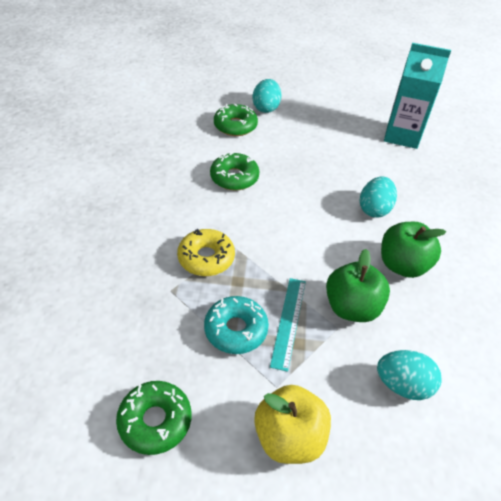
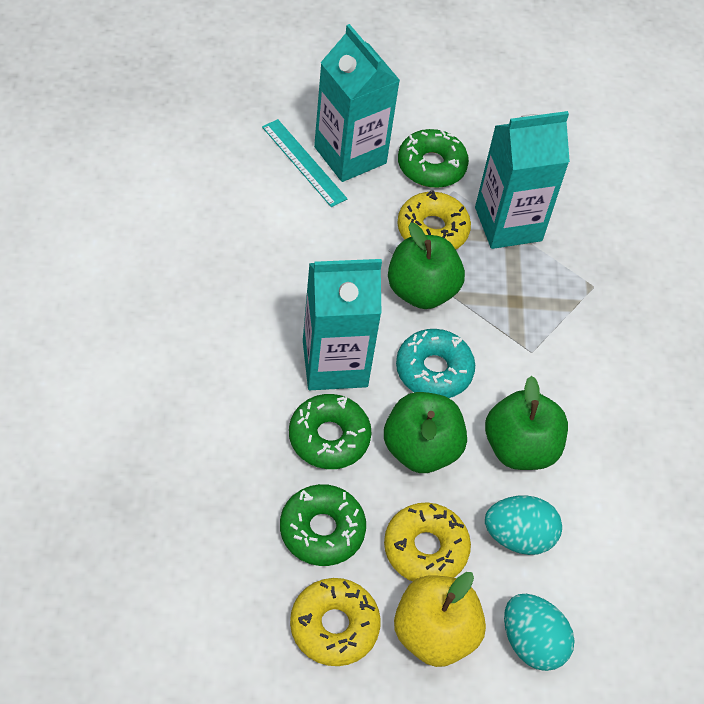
green apple: [326,249,390,322] [381,222,446,278] = 2 -> [384,392,467,473] [388,222,465,309] [485,376,568,470] = 3
turquoise carton: [384,43,451,149] = 1 -> [303,259,382,390] [314,24,400,182] [475,111,570,249] = 3
turquoise egg: [252,79,281,113] [360,177,397,217] [377,350,442,400] = 3 -> [485,495,562,555] [504,594,575,671] = 2
yellow donut: [177,229,235,276] = 1 -> [290,578,381,666] [384,502,471,581] [397,190,471,249] = 3

